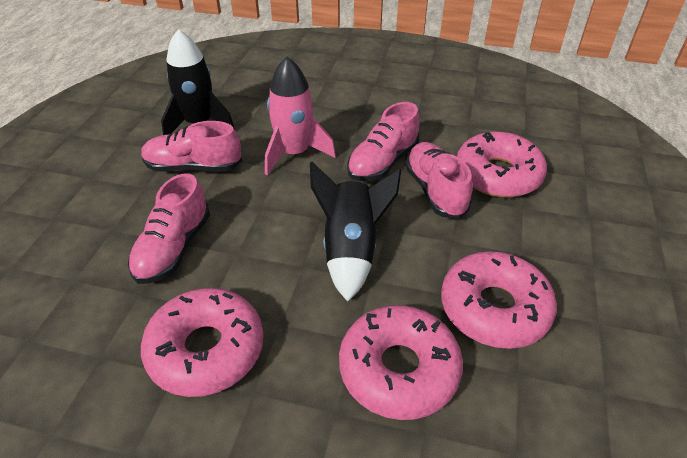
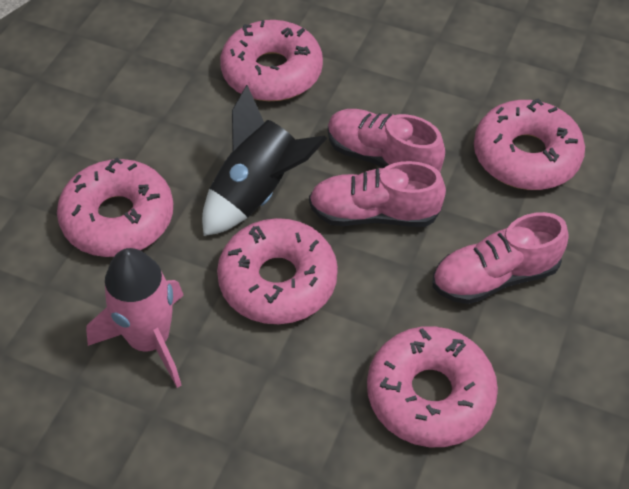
black rocket: [161,29,235,135] [310,161,401,302] = 2 -> [202,85,327,236] = 1
pink donut: [141,288,263,397] [339,305,463,420] [441,251,557,349] [457,132,547,198] = 4 -> [57,157,173,257] [217,218,338,324] [220,20,323,101] [367,326,498,447] [474,99,585,190] = 5
pink shoe: [128,173,210,284] [141,121,242,172] [347,102,419,181] [405,142,473,219] = 4 -> [309,161,446,227] [328,109,445,172] [432,212,569,304] = 3

